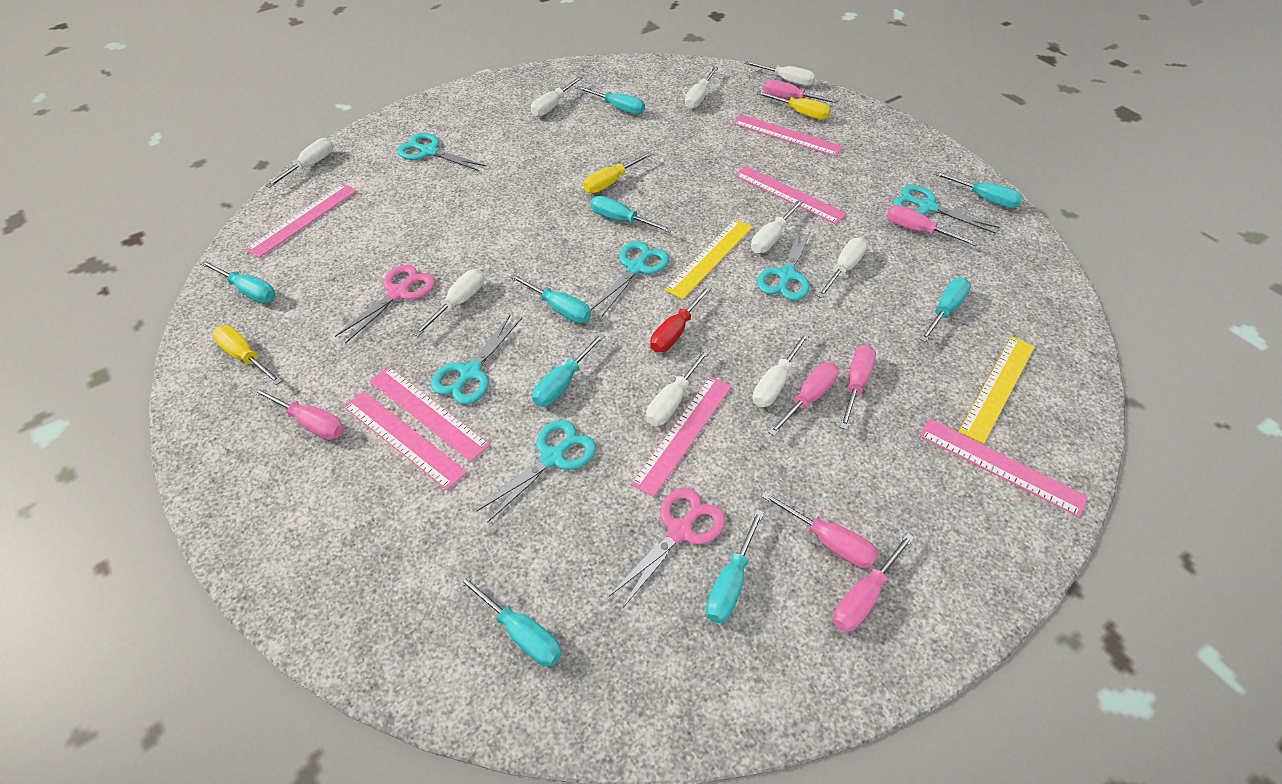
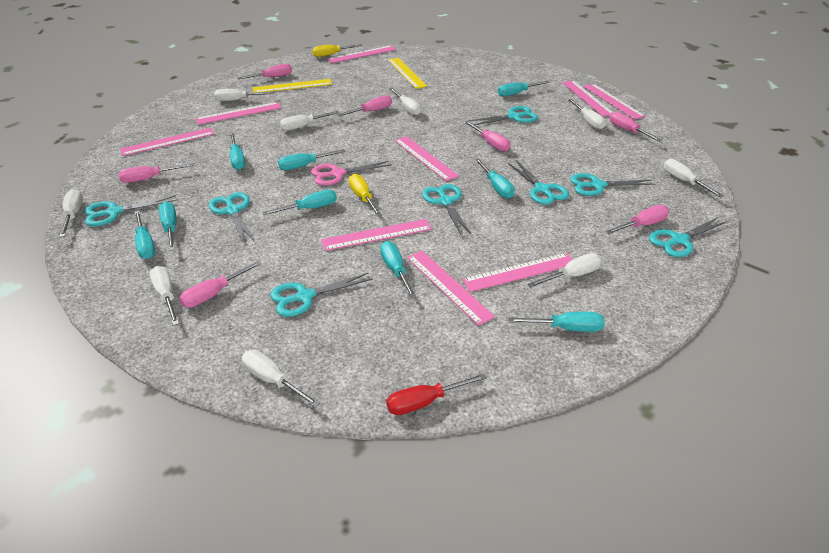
pink ruler: [245,184,357,258] [343,391,467,490] [370,367,490,462] [631,376,732,497] [733,114,843,157] [735,166,847,224] [919,419,1088,517] = 7 -> [120,128,214,156] [195,102,282,125] [321,219,432,251] [327,46,396,63] [394,136,459,181] [407,251,495,326] [462,253,573,292] [562,80,612,116] [583,84,646,119] = 9
pink scissors: [335,265,435,343] [609,488,725,608] = 2 -> [311,161,391,186] = 1
turquoise scissors: [397,133,486,171] [431,315,522,404] [476,420,596,522] [590,241,669,316] [757,226,812,301] [893,185,999,234] = 6 -> [84,196,177,226] [209,192,254,242] [270,273,373,317] [422,184,471,235] [468,106,538,125] [508,160,569,205] [570,173,655,196] [649,217,726,257] = 8
yellow screwdriver: [212,325,282,385] [583,152,652,193] [756,91,831,120] = 3 -> [312,44,362,57] [349,174,382,217] = 2

